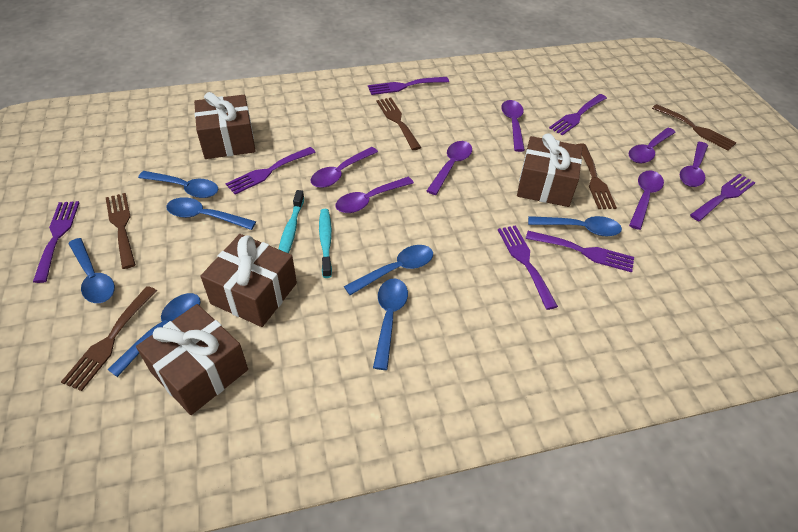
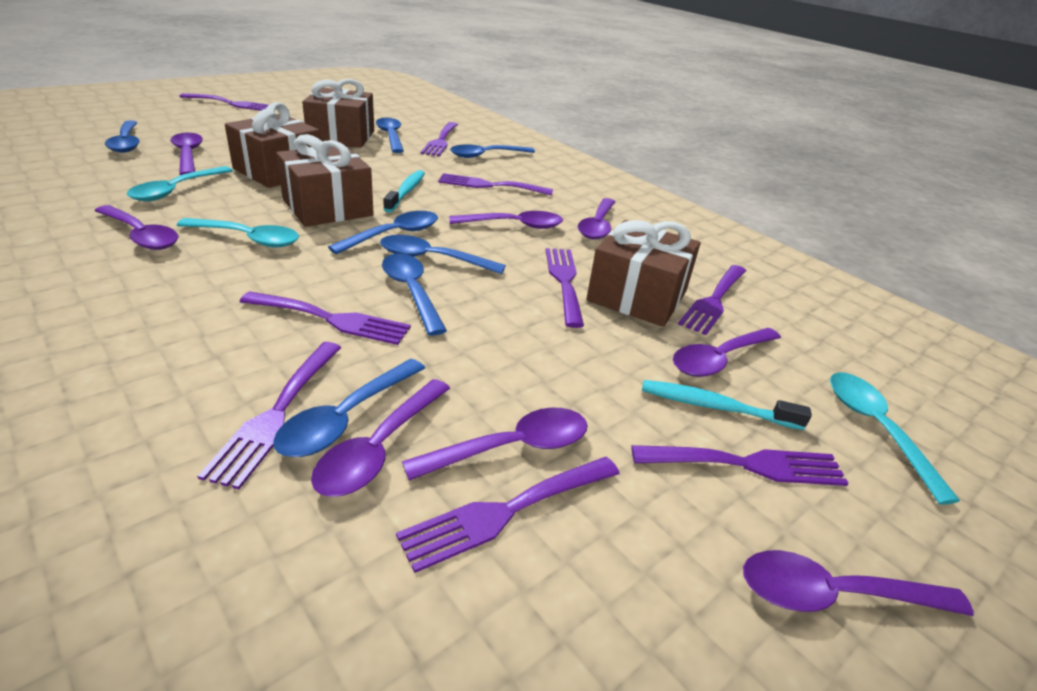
brown fork: [61,286,157,391] [106,193,136,269] [376,98,421,150] [577,143,617,209] [652,104,736,151] = 5 -> none = 0
purple fork: [33,201,80,283] [225,147,316,195] [368,77,449,95] [498,225,558,310] [526,231,634,272] [549,94,607,136] [690,173,755,221] = 7 -> [179,93,269,111] [197,342,342,489] [240,291,411,345] [396,457,620,573] [421,122,458,156] [438,173,553,196] [546,248,584,328] [631,445,849,486] [678,265,746,335] = 9
purple spoon: [311,147,378,188] [335,177,414,213] [427,141,472,195] [501,100,525,152] [628,128,676,163] [629,170,664,230] [680,142,708,187] = 7 -> [95,205,179,250] [170,133,203,175] [311,379,450,497] [402,408,588,480] [449,211,563,229] [578,198,615,239] [673,328,781,377] [743,550,974,616] = 8
turquoise spoon: none = 0 -> [127,166,233,201] [177,218,299,247] [830,372,960,505] = 3

